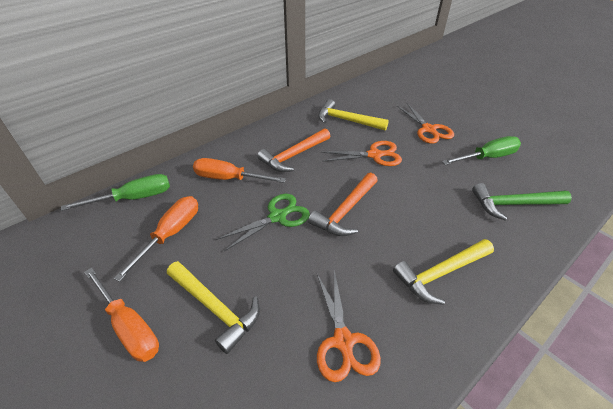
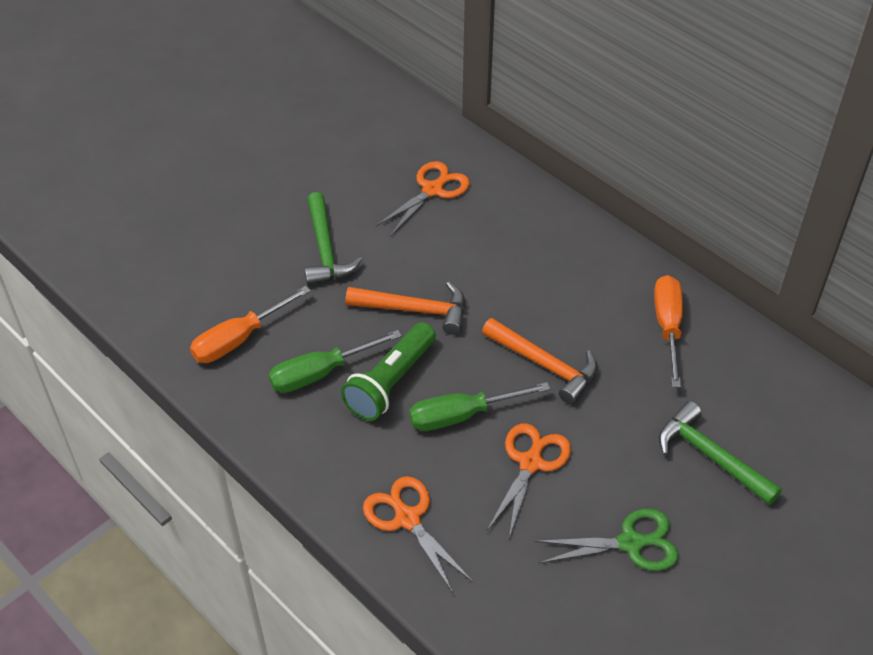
green flashlight: none = 0 -> [341,322,436,421] = 1
green hammer: [472,183,572,221] = 1 -> [304,192,363,285] [659,401,782,505] = 2
orange screwdriver: [84,268,159,362] [113,196,198,282] [193,158,286,183] = 3 -> [190,286,311,363] [654,275,683,387] = 2
yellow hammer: [167,261,260,354] [318,99,389,131] [393,239,494,305] = 3 -> none = 0

